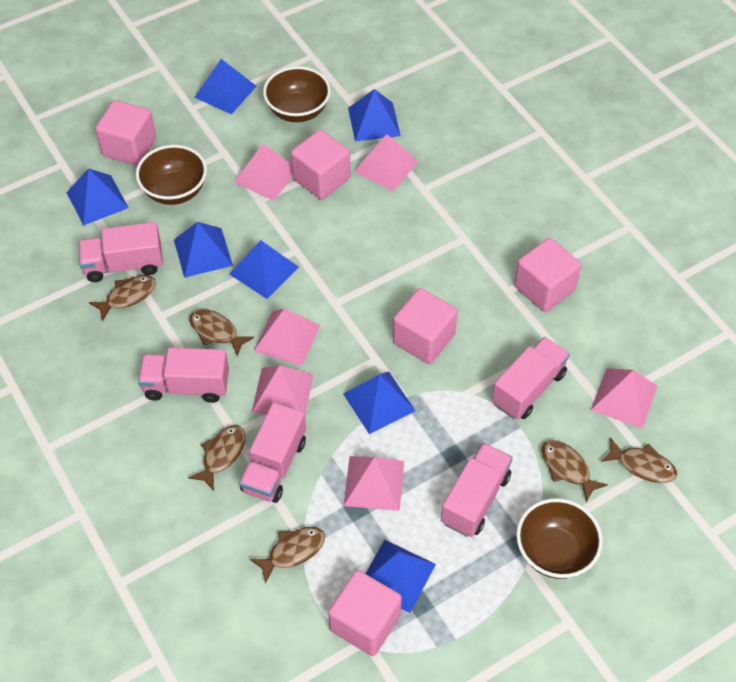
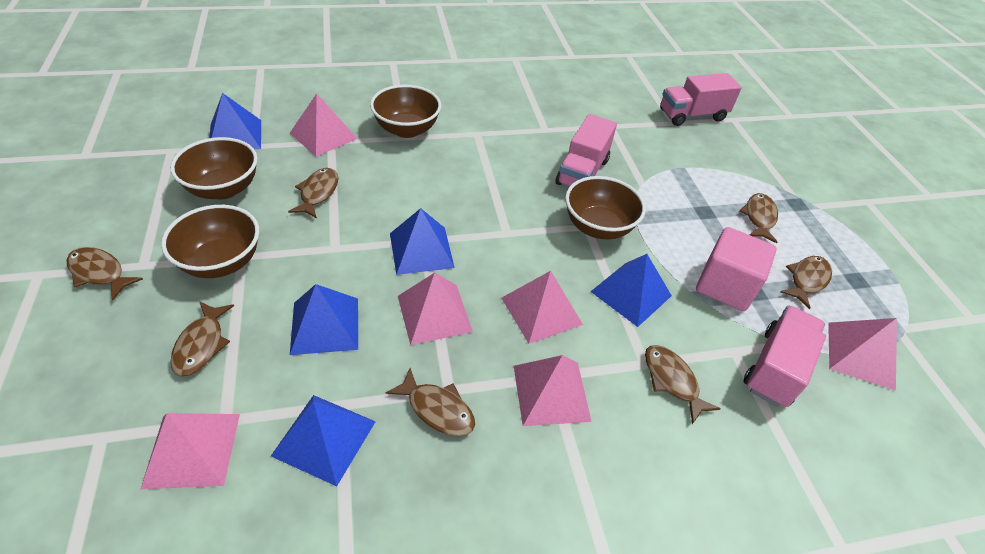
blue pyramid: [66,168,129,226] [174,222,233,278] [194,59,256,114] [229,240,299,299] [343,371,416,434] [348,89,401,141] [366,540,436,613] = 7 -> [209,93,261,149] [271,395,376,486] [290,284,358,355] [390,208,455,275] [590,254,672,327] = 5
brown bowl: [136,145,207,205] [263,66,331,122] [516,498,603,579] = 3 -> [161,205,259,278] [170,137,258,199] [370,85,441,138] [565,176,646,239] = 4
brown fish: [89,275,156,321] [189,309,254,356] [189,425,246,491] [250,527,325,584] [542,440,608,502] [601,437,677,483] = 6 -> [66,247,143,300] [170,301,234,377] [288,168,339,218] [385,368,475,436] [645,345,721,424] [740,193,778,243] [780,256,832,309] = 7
pink cube: [95,100,156,166] [291,129,350,200] [328,570,402,656] [393,288,458,364] [514,238,581,312] = 5 -> [696,227,777,311] = 1
pink truck: [78,222,163,282] [138,348,229,403] [239,403,306,503] [441,443,513,537] [492,337,570,419] = 5 -> [556,114,617,187] [660,73,742,126] [744,305,826,407] = 3

